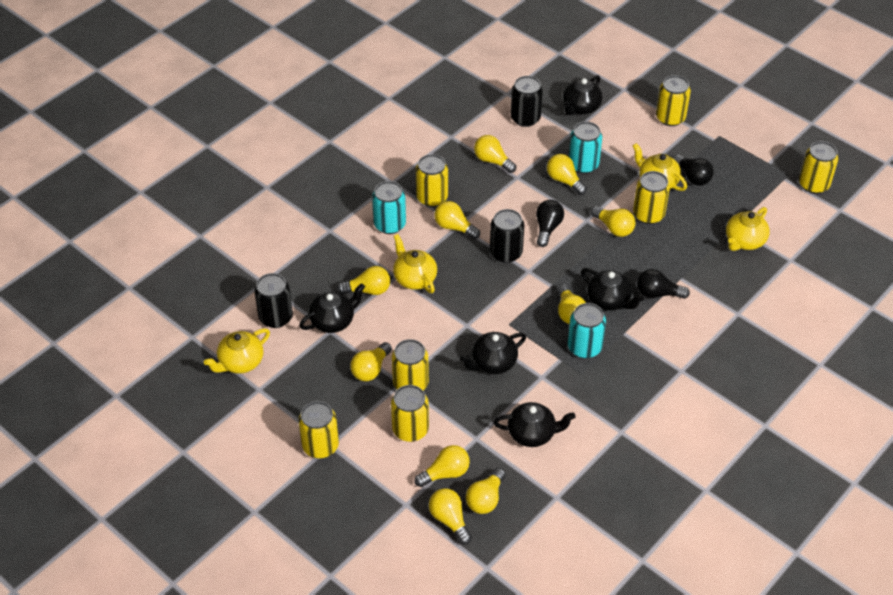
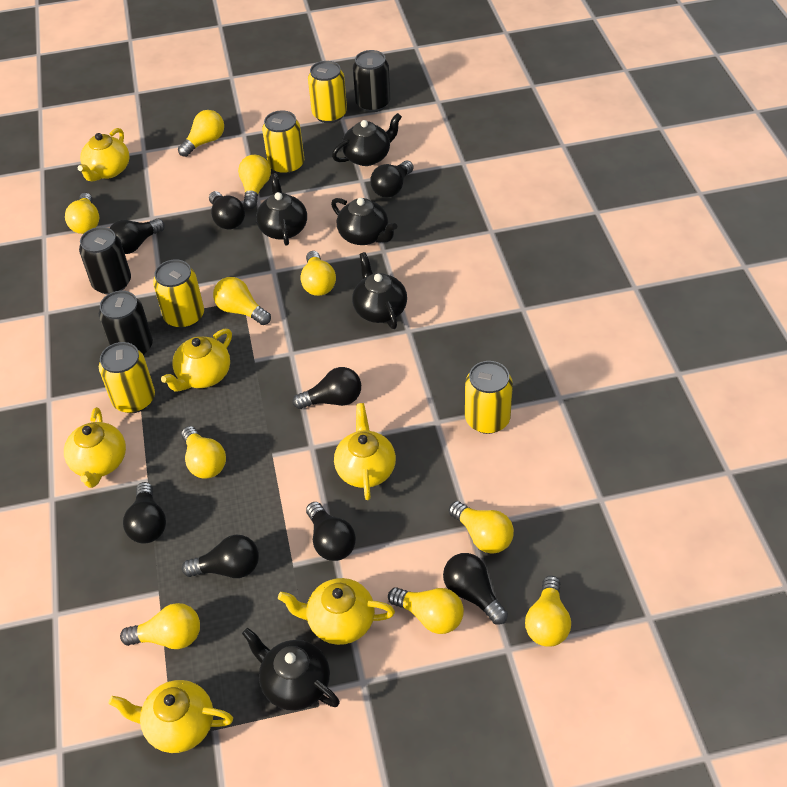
black light bulb: [536,200,564,247] [637,269,690,299] [673,154,714,186] = 3 -> [109,219,165,254] [123,482,166,544] [182,535,259,578] [209,191,245,229] [293,367,361,409] [306,502,356,561] [370,161,414,198] [443,553,508,625] = 8
turquoise can: [372,181,406,234] [568,303,606,358] [569,122,602,174] = 3 -> none = 0
yellow can: [298,401,339,458] [391,385,429,442] [392,339,429,391] [416,154,448,207] [633,171,670,224] [656,75,691,126] [799,141,838,194] = 7 -> [99,342,155,413] [153,259,204,329] [262,110,304,175] [308,61,347,123] [465,361,513,434] = 5
yellow teapot: [204,328,270,374] [393,234,437,293] [633,143,687,191] [726,207,770,251] = 4 -> [64,407,126,488] [78,128,130,182] [109,680,233,753] [161,329,232,391] [278,578,395,645] [334,403,396,500] = 6

